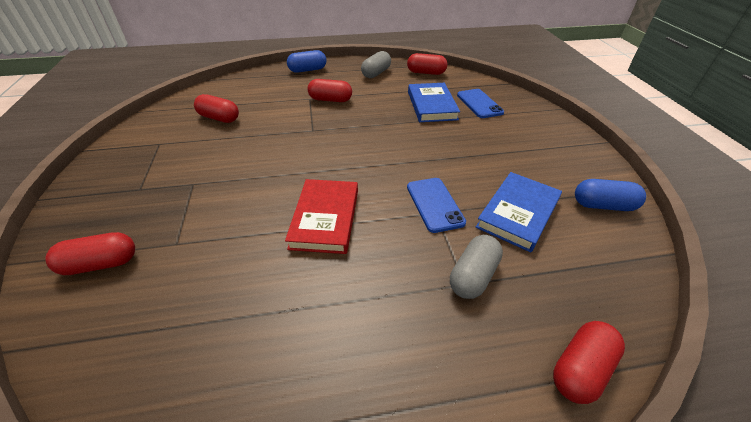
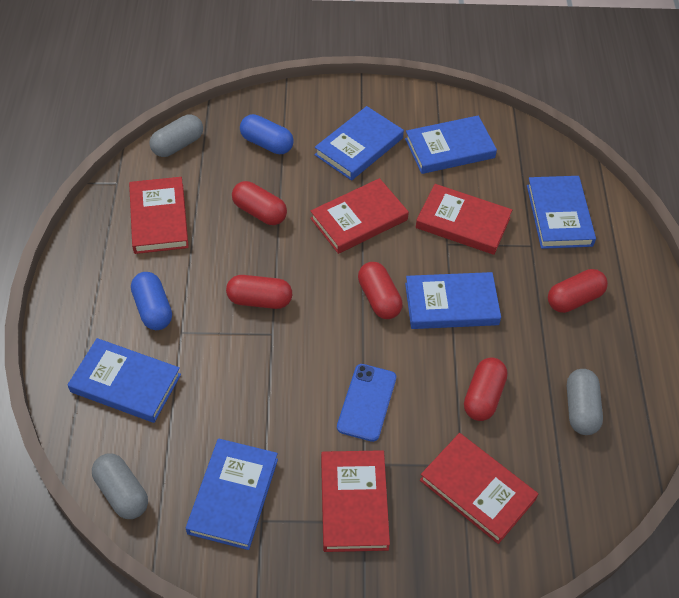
blue book: [408,83,460,122] [476,172,562,252] = 2 -> [68,338,181,423] [186,439,278,550] [315,106,404,181] [405,115,497,174] [405,272,501,329] [527,176,596,249] = 6
blue phone: [407,178,466,233] [457,89,504,118] = 2 -> [337,364,396,442] = 1
grey capsule: [361,51,391,78] [450,235,503,299] = 2 -> [92,453,148,519] [149,115,203,157] [567,369,603,435] = 3
red book: [285,179,358,254] = 1 -> [129,177,189,254] [310,178,409,254] [321,450,390,552] [416,184,512,255] [420,433,538,544] = 5

